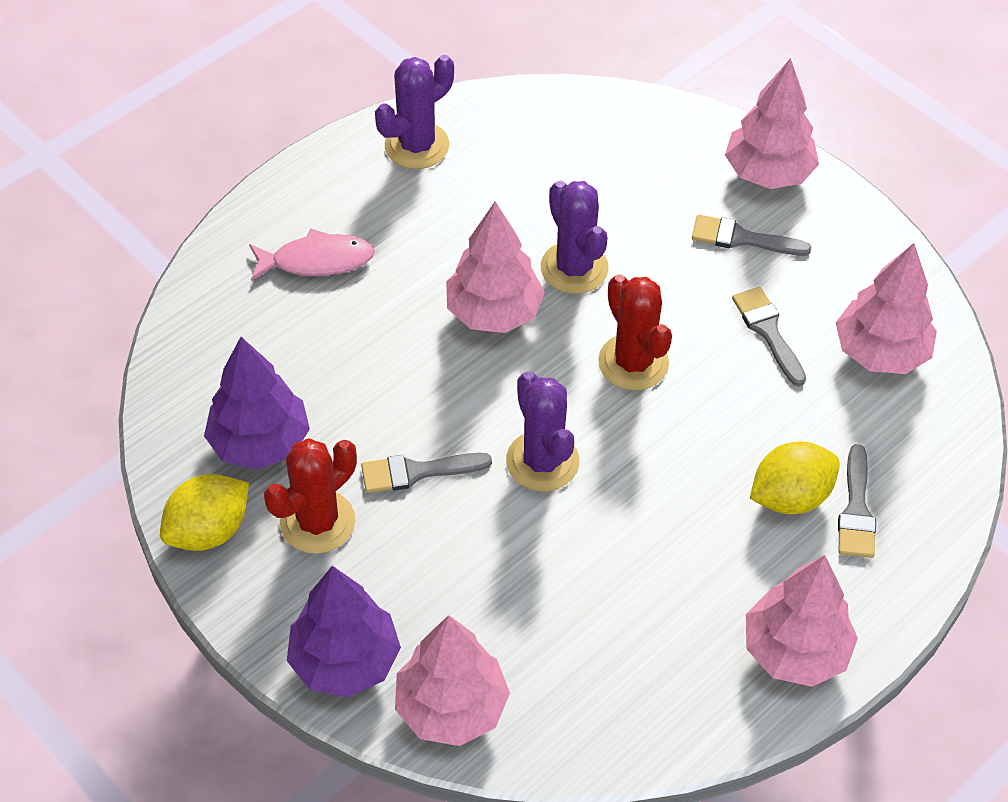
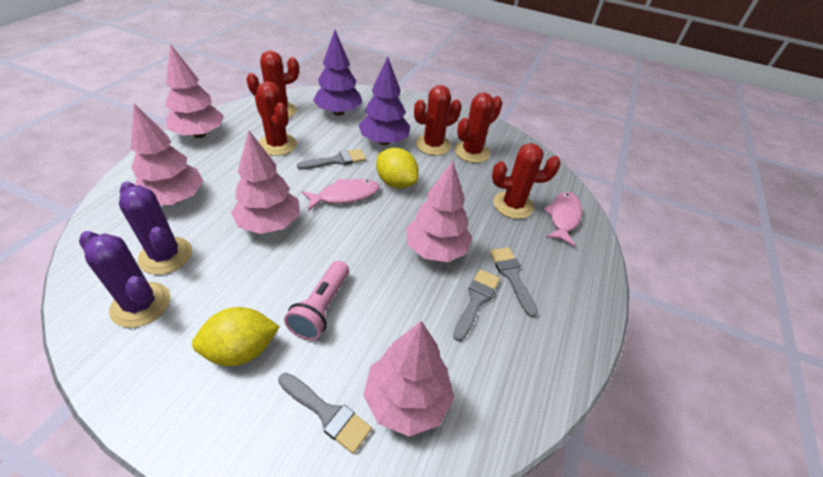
pink fish: [249,228,375,281] = 1 -> [302,179,379,211] [543,192,582,247] = 2
pink flashlight: none = 0 -> [284,261,349,340] = 1
purple cactus: [375,55,454,169] [506,371,579,491] [540,181,609,294] = 3 -> [79,231,170,328] [119,182,192,275] = 2
red cactus: [264,438,357,554] [598,274,672,390] = 2 -> [246,50,299,118] [255,81,297,156] [414,85,461,155] [455,93,502,163] [492,143,561,219] = 5

